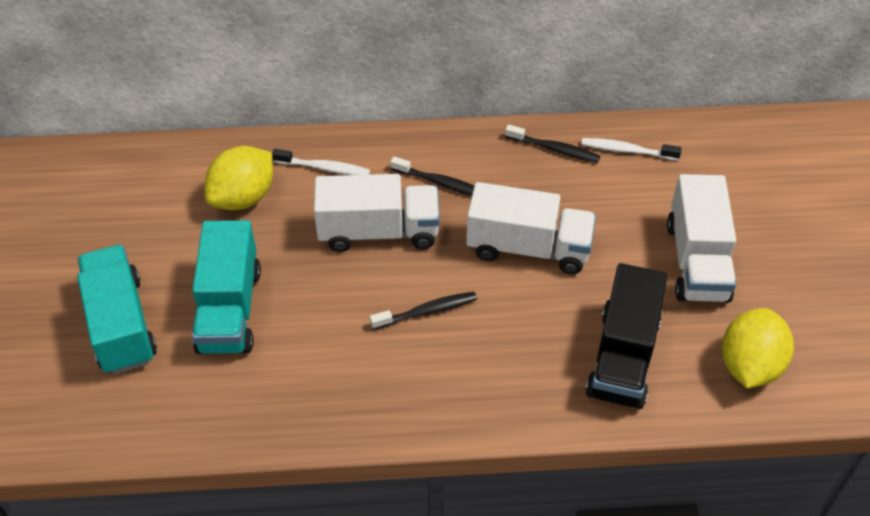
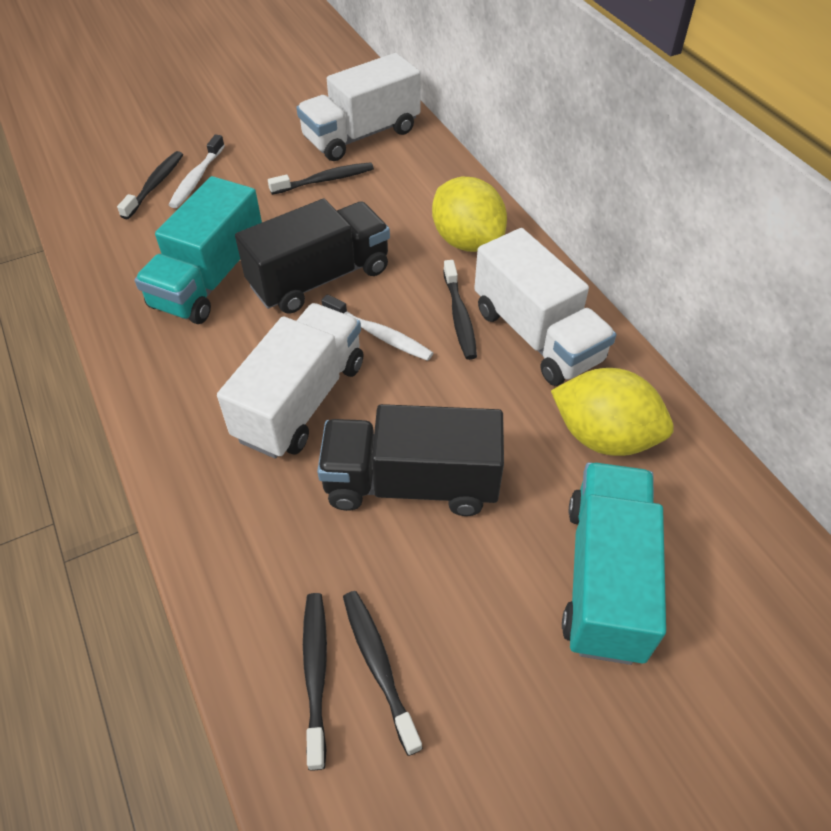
black toothbrush: [370,292,477,330] [390,157,474,196] [505,124,600,163] = 3 -> [117,151,183,220] [268,162,374,195] [303,593,327,770] [343,591,423,756] [443,260,477,360] = 5
black truck: [585,263,667,409] = 1 -> [235,199,390,314] [317,404,504,516] = 2

